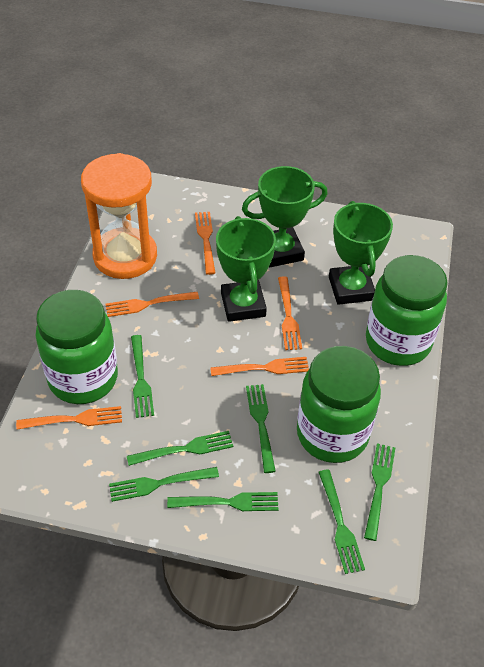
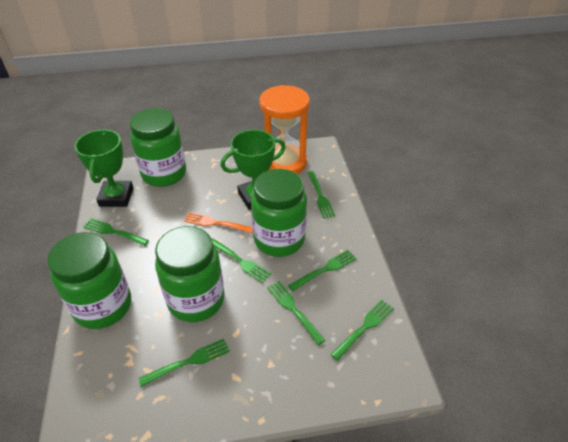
green jar: [36,290,118,404] [297,346,381,463] [366,255,448,366] = 3 -> [47,232,131,329] [130,108,186,187] [155,226,225,322] [251,169,307,257] = 4
green trophy: [216,216,276,322] [242,166,328,267] [329,201,393,305] = 3 -> [75,129,133,207] [220,129,286,210] = 2
orange fork: [16,406,122,430] [106,292,199,317] [195,212,215,275] [210,357,309,376] [278,276,302,350] = 5 -> [184,212,253,233] = 1

